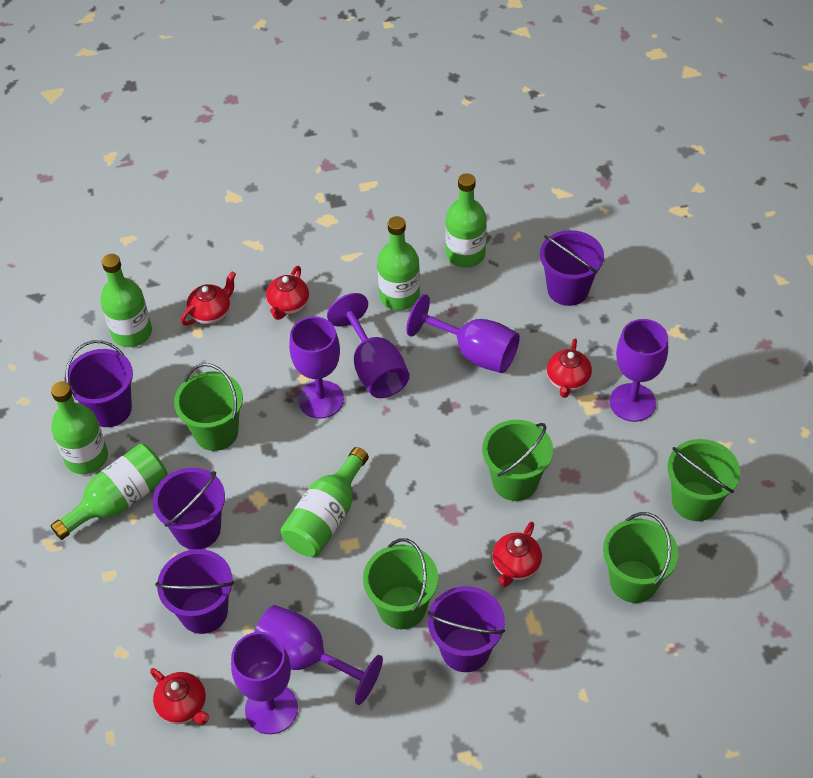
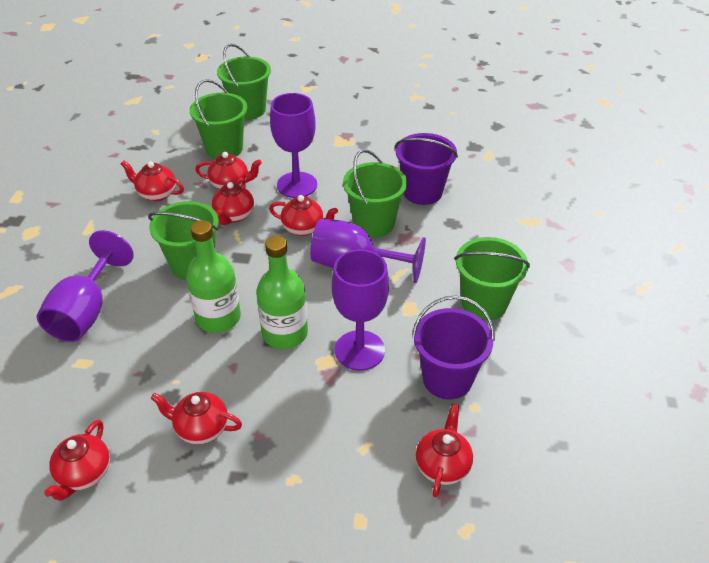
green bottle: [50,444,167,540] [51,381,108,474] [100,254,152,347] [281,447,369,557] [377,216,420,311] [445,173,487,268] = 6 -> [186,220,241,333] [256,236,308,349] = 2
purple bucket: [64,340,133,427] [153,468,225,550] [155,549,234,634] [427,586,505,672] [540,230,604,306] = 5 -> [395,133,458,205] [412,296,495,400] = 2
purple goblet: [231,632,298,734] [254,605,383,705] [289,316,344,419] [327,293,410,398] [406,294,520,373] [610,319,668,422] = 6 -> [37,230,134,342] [270,93,317,198] [310,219,426,283] [332,249,389,371] = 4
red teapot: [150,668,210,725] [181,272,236,325] [266,266,309,320] [492,522,542,587] [547,339,592,398] = 5 -> [44,420,110,501] [121,160,184,201] [151,392,242,444] [195,152,262,189] [212,178,254,225] [269,195,338,236] [416,404,473,497] = 7

